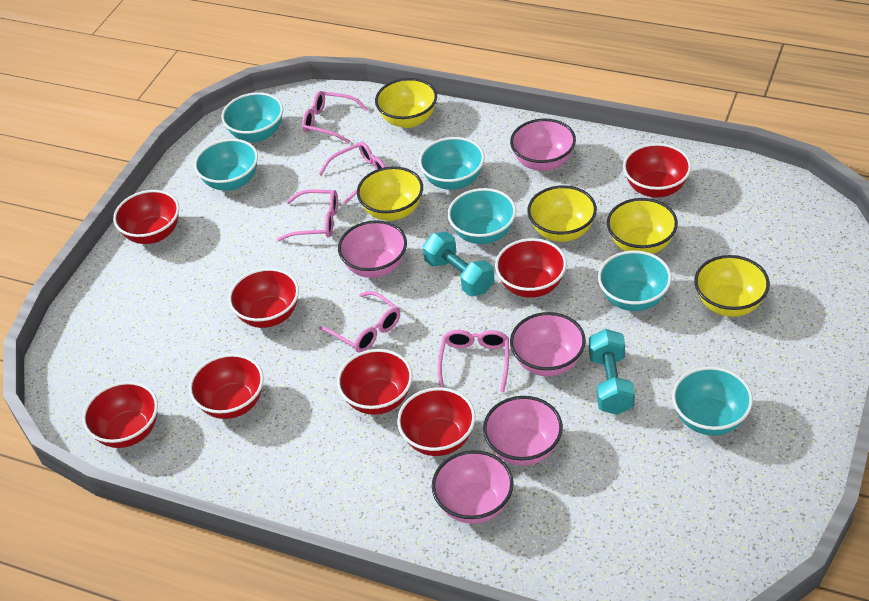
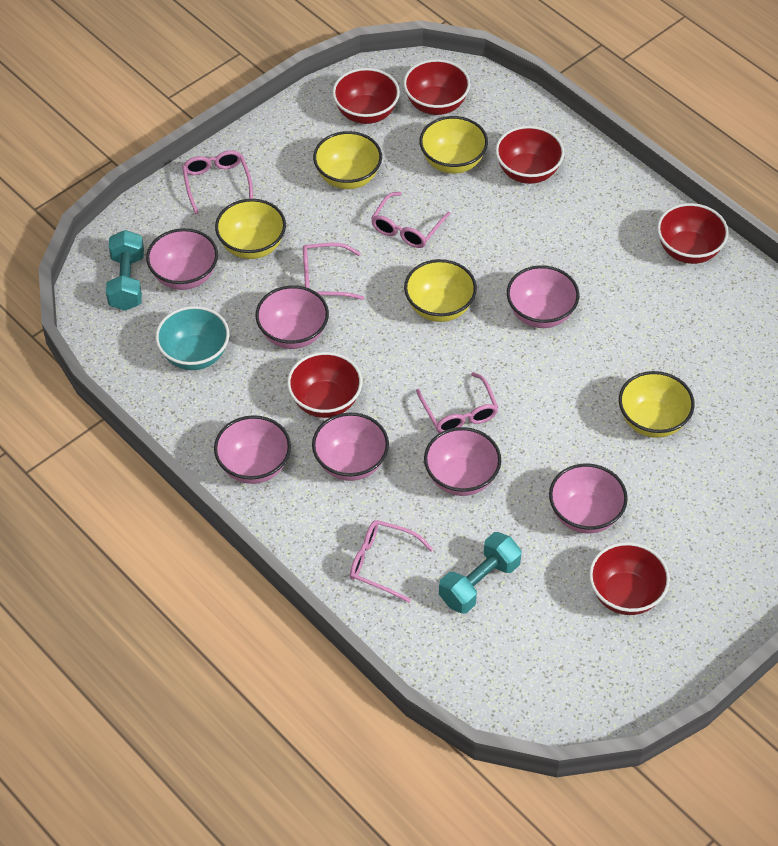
pink bowl: [338,220,407,278] [432,450,514,524] [483,396,563,466] [510,118,576,171] [510,312,586,376] = 5 -> [146,228,218,290] [214,415,291,484] [255,285,329,349] [312,413,389,481] [424,427,501,496] [507,265,579,328] [549,463,628,534] = 7
red bowl: [82,381,158,448] [113,190,179,244] [189,354,264,419] [228,268,299,328] [337,349,413,415] [397,387,475,456] [495,238,567,298] [623,143,691,198] = 8 -> [287,352,362,418] [332,68,400,124] [403,59,470,115] [495,126,564,184] [589,542,670,615] [657,203,729,264] = 6
turquoise bowl: [194,139,258,191] [221,92,283,142] [419,137,485,190] [448,188,516,244] [598,250,672,311] [672,366,753,436] = 6 -> [155,306,229,370] = 1

